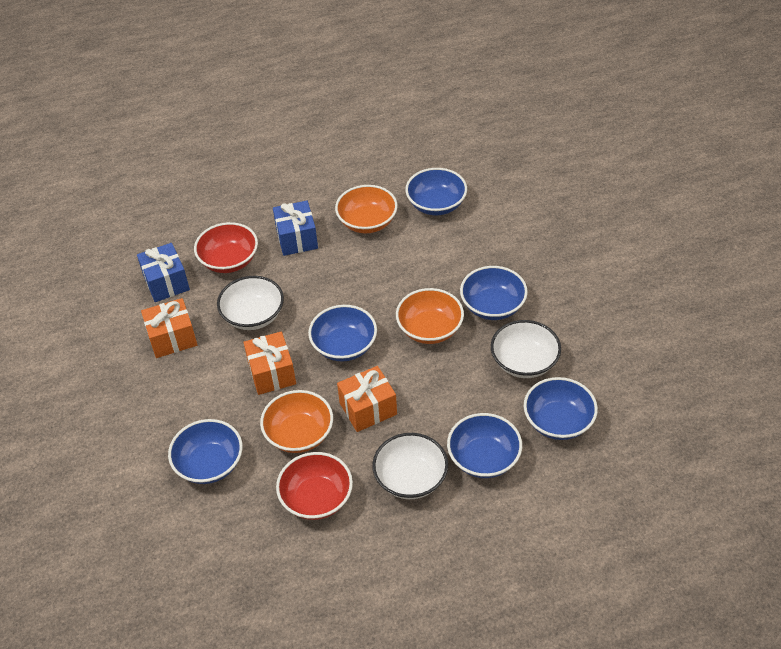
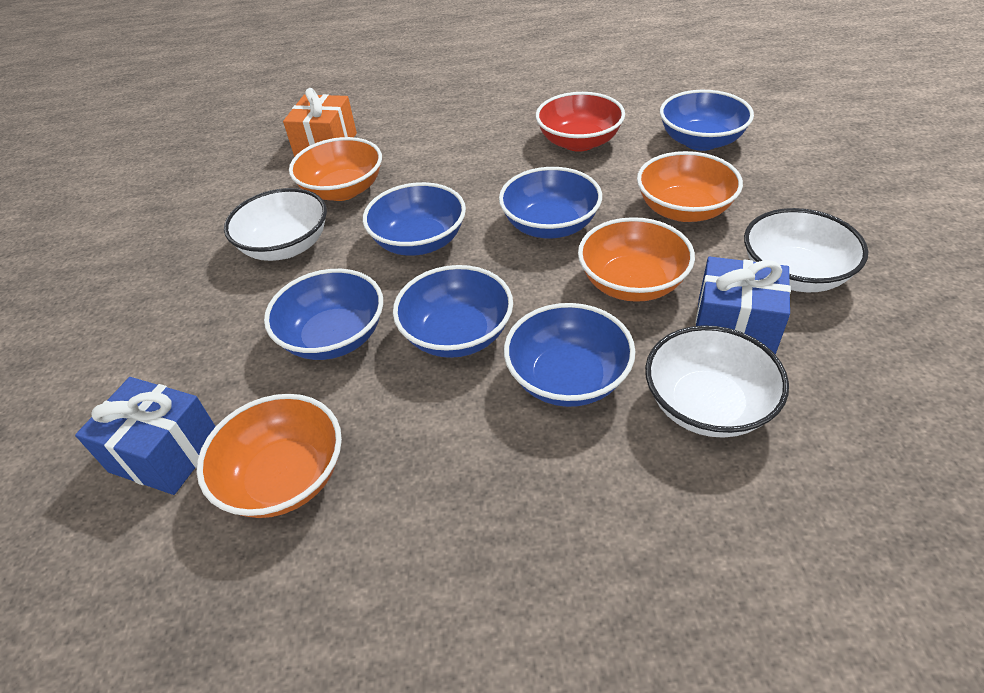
orange bowl: [260,390,333,453] [335,185,398,233] [396,288,464,344] = 3 -> [197,394,342,518] [289,137,382,201] [578,217,695,302] [637,151,743,222] = 4
orange gift: [141,298,197,358] [243,332,296,395] [337,366,397,432] = 3 -> [283,88,357,157] = 1
red bowl: [194,222,258,273] [276,452,353,520] = 2 -> [536,92,625,152] = 1

